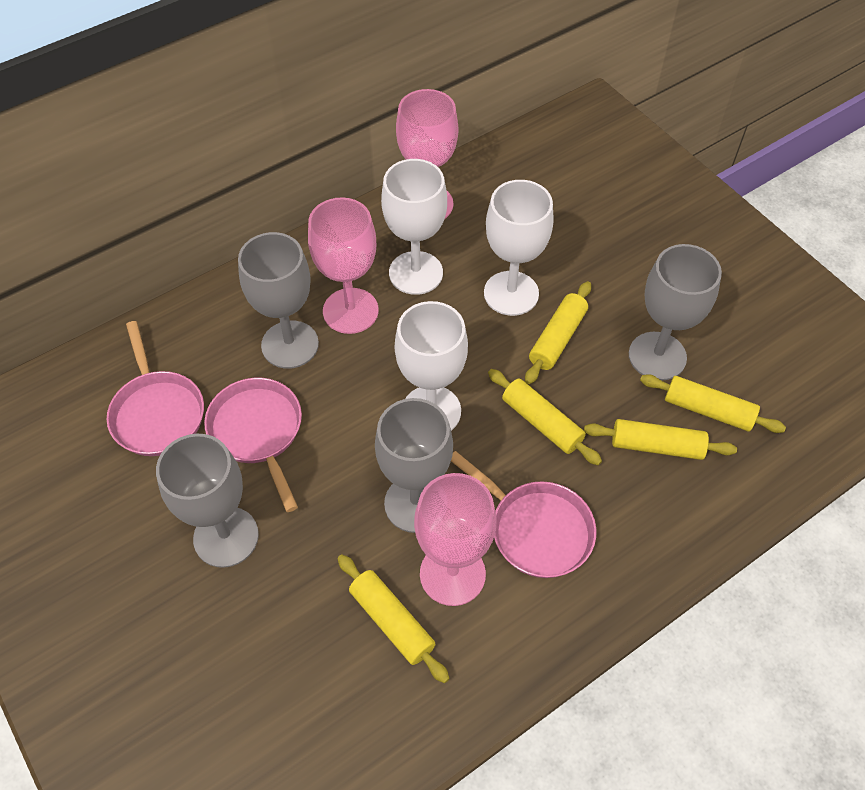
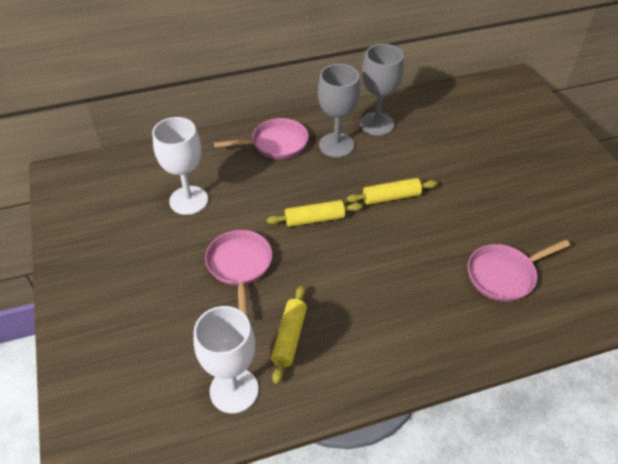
grey goblet: [156,434,259,568] [238,232,319,369] [375,398,453,533] [629,244,722,381] = 4 -> [318,64,360,158] [360,44,404,136] = 2
pink goblet: [308,197,379,334] [396,89,458,218] [414,473,496,606] = 3 -> none = 0
white goblet: [381,159,447,295] [395,301,468,431] [484,180,554,316] = 3 -> [152,117,208,215] [194,306,259,413] = 2
yellow rolling pin: [337,554,450,683] [488,369,602,465] [525,281,591,384] [584,419,737,460] [640,374,786,433] = 5 -> [266,200,362,227] [271,285,307,384] [346,178,437,205] = 3

